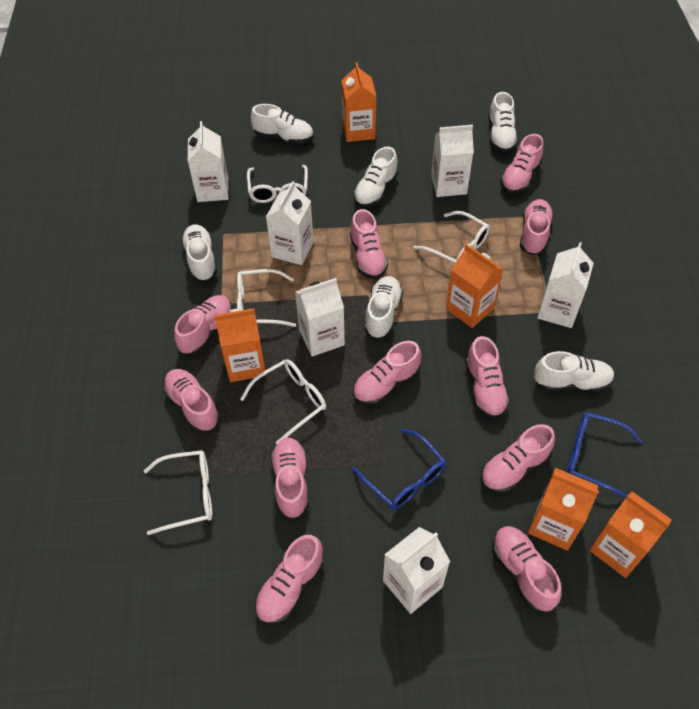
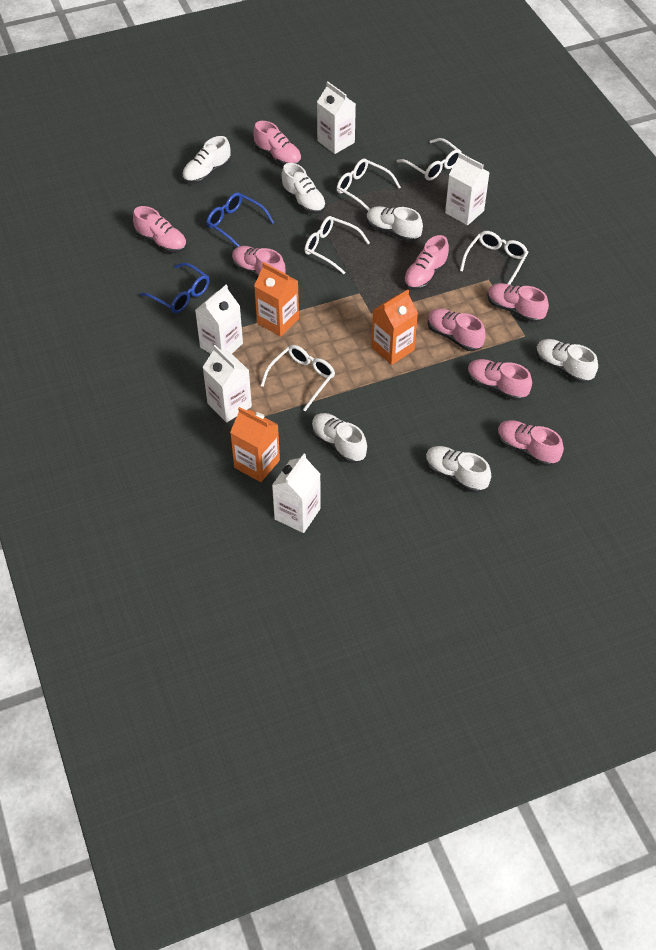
orange carton: [215,308,266,382] [341,62,377,142] [446,244,504,328] [528,468,599,551] [590,491,672,578] = 5 -> [230,407,280,482] [254,262,299,337] [371,289,418,365] = 3
pink shoe: [163,369,220,433] [174,295,232,355] [255,535,324,624] [271,438,309,519] [350,209,388,279] [353,341,421,405] [465,336,510,419] [481,424,555,493] [492,526,561,612] [500,134,544,194] [520,199,554,255] = 11 -> [133,206,187,253] [232,246,285,277] [253,121,302,166] [403,235,449,290] [428,308,486,351] [467,359,532,401] [487,283,549,323] [497,420,564,466] = 8
white carton: [188,121,229,202] [266,181,314,265] [295,278,345,357] [383,527,450,614] [431,125,474,197] [537,242,594,328] = 6 -> [195,285,243,354] [203,345,252,423] [272,454,321,533] [317,82,356,154] [445,152,490,225] = 5

